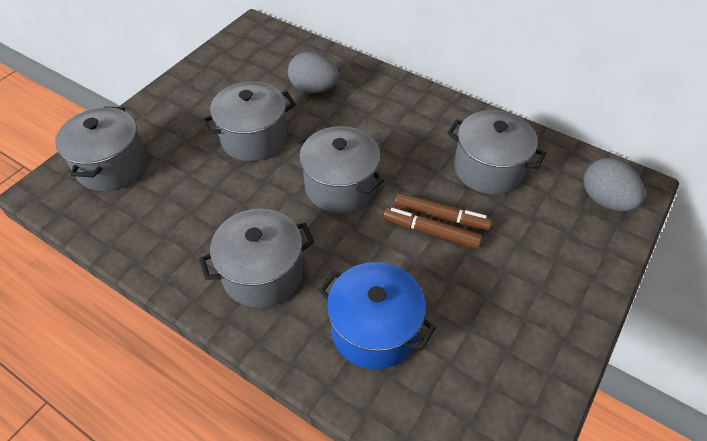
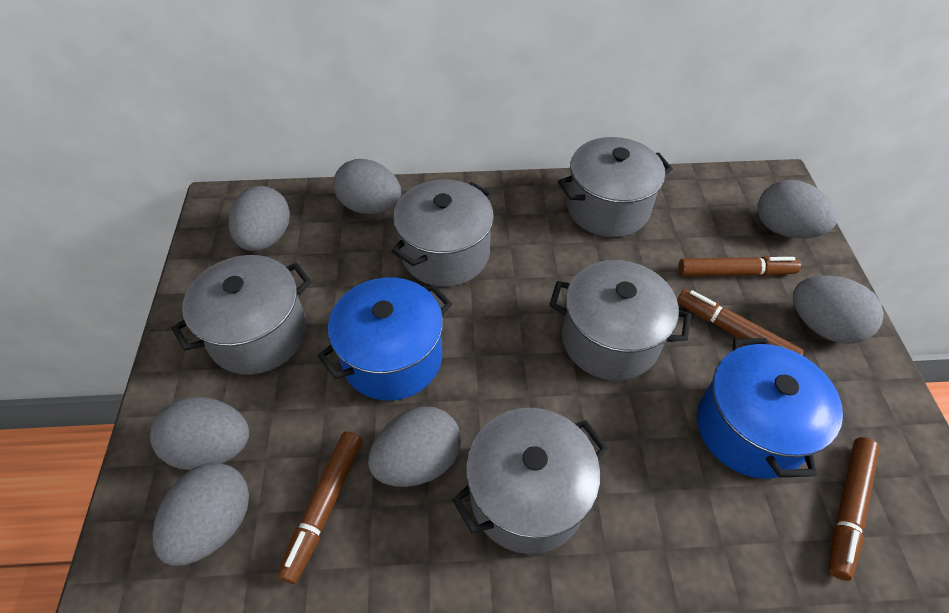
blue pot: [319,262,436,370] = 1 -> [318,277,452,401] [697,338,843,479] = 2
brown marker: [383,207,482,249] [394,193,492,230] = 2 -> [277,431,362,584] [677,289,804,355] [678,256,801,277] [829,437,879,581] = 4
grey egg: [288,52,339,93] [583,158,645,211] = 2 -> [150,397,249,470] [152,463,249,566] [229,186,290,251] [333,159,401,214] [368,407,461,487] [758,180,838,238] [793,275,884,344] = 7

